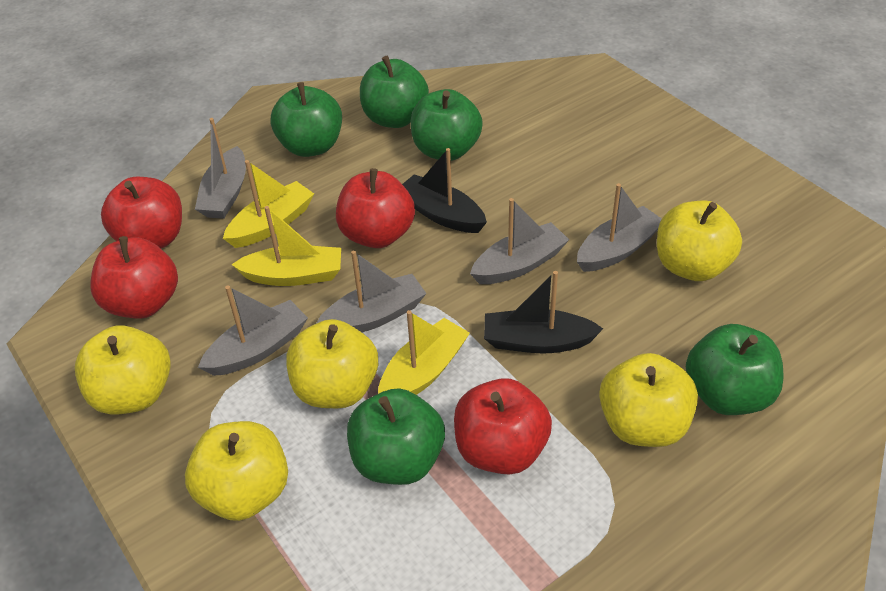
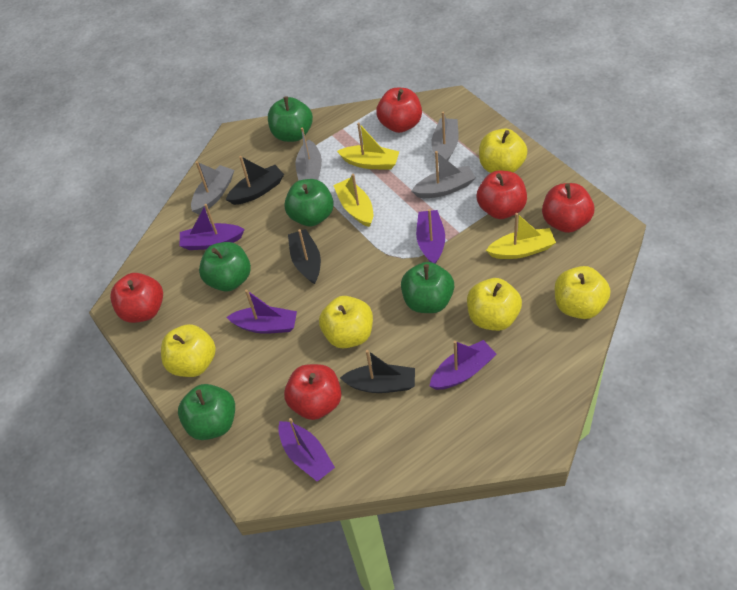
black boat: [402,148,487,233] [484,271,603,354] = 2 -> [226,156,284,205] [288,229,321,284] [340,350,415,393] = 3
grey boat: [195,118,246,219] [198,285,308,376] [316,250,427,332] [470,198,569,284] [577,183,662,272] = 5 -> [191,161,234,215] [295,127,322,181] [412,151,475,198] [431,111,459,162] = 4
purple boat: none = 0 -> [180,204,245,250] [227,290,297,334] [278,418,335,482] [416,209,445,264] [429,340,497,390] = 5
red apple: [90,236,178,319] [101,177,182,249] [336,168,415,248] [454,378,552,475] = 4 -> [110,273,163,323] [284,364,342,420] [376,88,422,133] [477,171,527,219] [542,183,594,233] = 5

